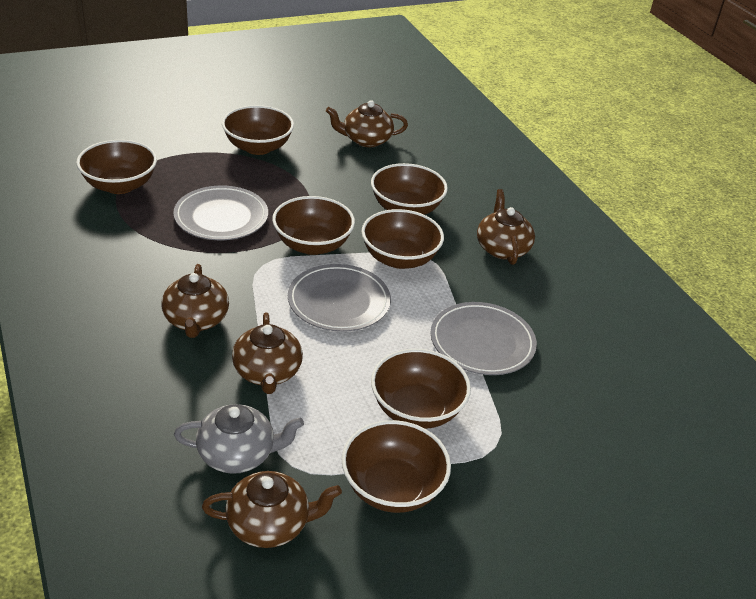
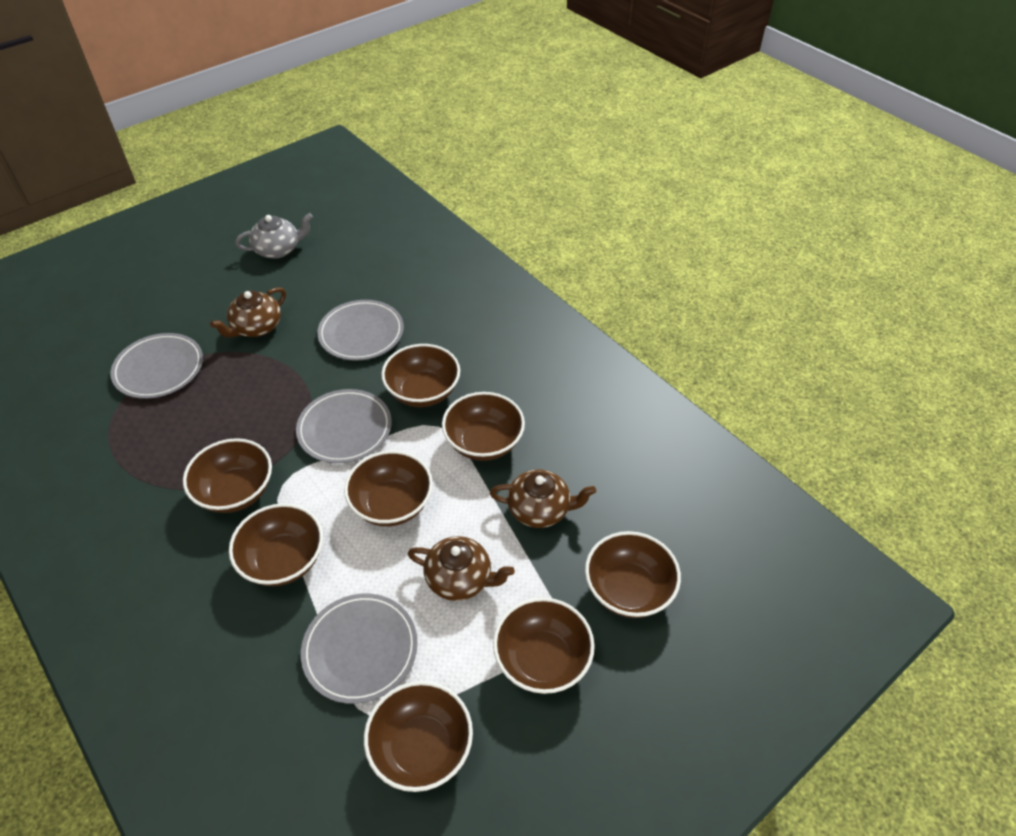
brown bowl: [76,140,157,194] [222,105,294,155] [272,196,355,255] [342,420,451,513] [361,209,444,269] [371,163,448,215] [371,349,471,429] = 7 -> [183,438,272,513] [229,503,323,586] [344,450,433,526] [364,681,473,792] [381,344,460,407] [442,392,525,461] [493,597,595,694] [585,531,681,618] = 8
brown teapot: [162,264,229,338] [202,471,342,548] [232,312,303,394] [326,100,408,147] [477,189,535,265] = 5 -> [210,287,286,338] [408,536,515,601] [490,469,596,528] = 3
grey plate: [173,185,268,240] [288,264,391,332] [431,302,537,375] = 3 -> [110,333,203,399] [296,389,392,463] [301,594,418,704] [317,300,404,361] = 4

